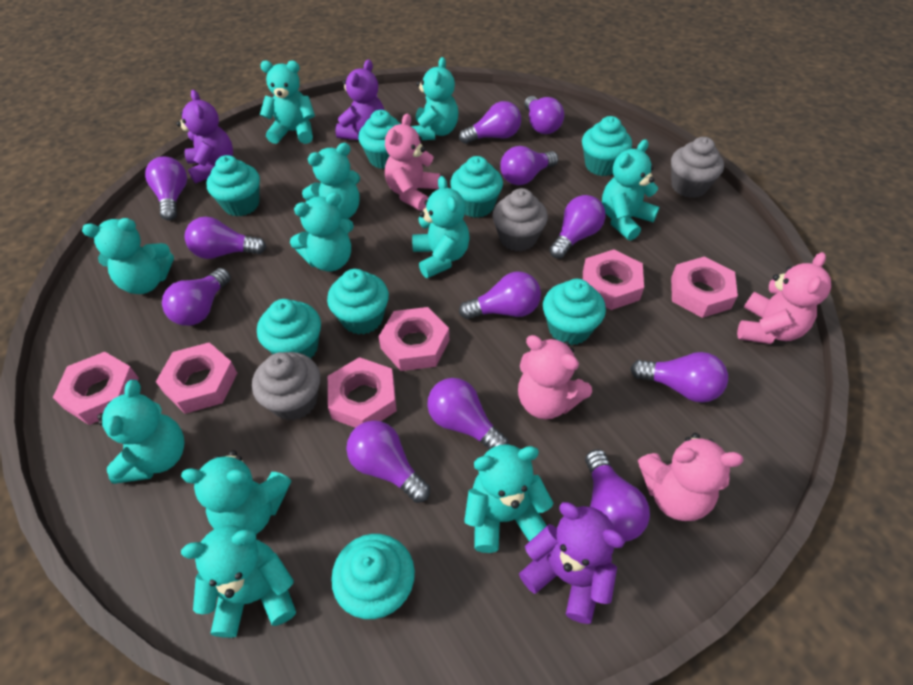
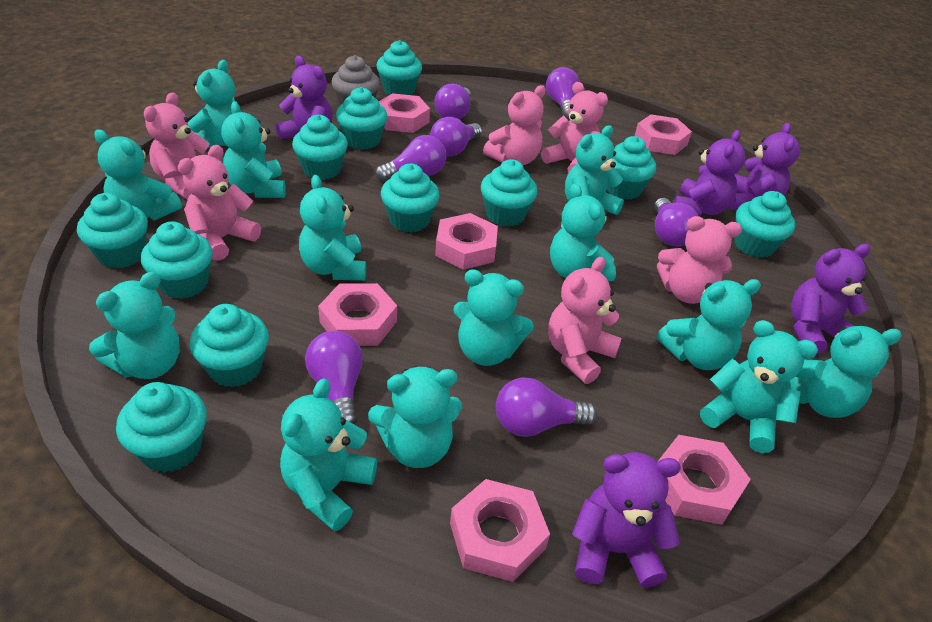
grey cupcake: [252,352,320,421] [492,188,548,252] [671,137,724,198] = 3 -> [332,55,380,105] = 1
pink teddy bear: [385,114,441,211] [518,335,592,420] [638,433,744,521] [737,252,831,344] = 4 -> [144,93,210,199] [178,145,261,261] [483,85,546,165] [541,82,608,173] [548,257,622,384] [657,216,742,304] = 6
purple light bulb: [145,156,187,221] [162,268,231,326] [185,217,266,259] [346,420,430,503] [427,378,509,450] [459,101,521,144] [459,272,541,319] [500,146,558,185] [524,96,564,134] [549,195,606,259] [585,449,650,542] [630,352,728,403] = 12 -> [305,331,363,425] [375,135,446,181] [430,117,482,156] [435,83,471,119] [496,377,597,437] [546,67,580,120] [654,198,698,246] = 7
purple teddy bear: [176,90,233,184] [335,60,384,140] [519,502,625,624] = 3 -> [276,56,333,139] [572,452,681,588] [674,130,745,217] [729,123,800,210] [791,244,871,355] = 5
turquoise cupcake: [206,155,260,217] [257,299,321,359] [327,269,389,335] [331,534,415,619] [358,110,401,169] [450,156,503,218] [543,279,606,345] [582,116,632,176] = 8 -> [77,193,148,269] [116,382,207,473] [141,221,212,299] [190,304,269,387] [292,115,348,180] [336,87,388,150] [376,40,422,95] [381,164,440,233] [481,159,538,227] [607,136,656,200] [734,191,795,258] = 11
turquoise teddy bear: [82,218,174,294] [97,380,184,484] [181,450,291,534] [181,525,296,638] [260,61,315,144] [290,192,354,271] [302,143,360,219] [411,57,458,140] [412,176,470,278] [464,444,554,553] [602,139,659,241] = 11 -> [89,272,180,379] [94,129,182,220] [188,60,241,148] [221,101,286,198] [280,378,377,531] [299,175,366,281] [368,366,462,468] [453,269,534,366] [550,184,616,281] [565,125,624,215] [657,279,761,370] [700,320,818,453] [790,326,902,418] = 13

